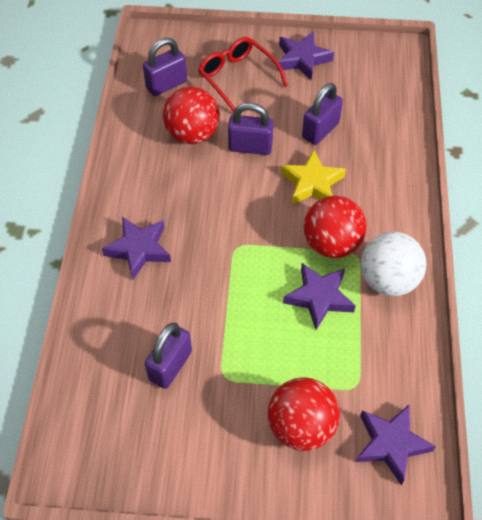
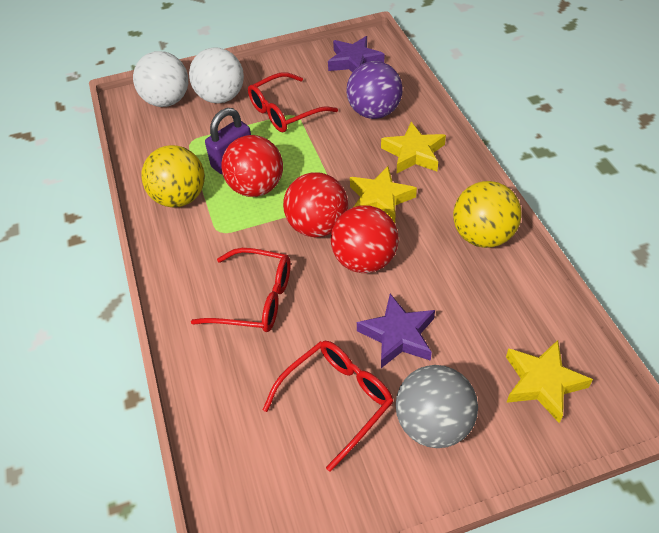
grey ball: none = 0 -> [396,365,478,448] = 1
purple ball: none = 0 -> [346,61,403,119] = 1
purple padlock: [143,38,187,96] [145,322,192,389] [228,103,274,155] [302,83,343,145] = 4 -> [205,108,251,174] = 1
purple star: [102,217,171,279] [278,31,334,80] [283,263,356,330] [356,405,436,485] = 4 -> [328,36,384,73] [357,294,435,368] = 2
red glasses: [198,37,288,112] = 1 -> [191,248,291,332] [248,72,338,132] [263,341,394,472] = 3
white ball: [361,232,427,296] = 1 -> [133,51,188,107] [189,47,244,103] = 2
yellow ball: none = 0 -> [141,145,205,207] [453,181,522,248] = 2
yellow star: [281,150,346,204] = 1 -> [350,166,417,223] [381,122,446,173] [506,340,593,423] = 3

